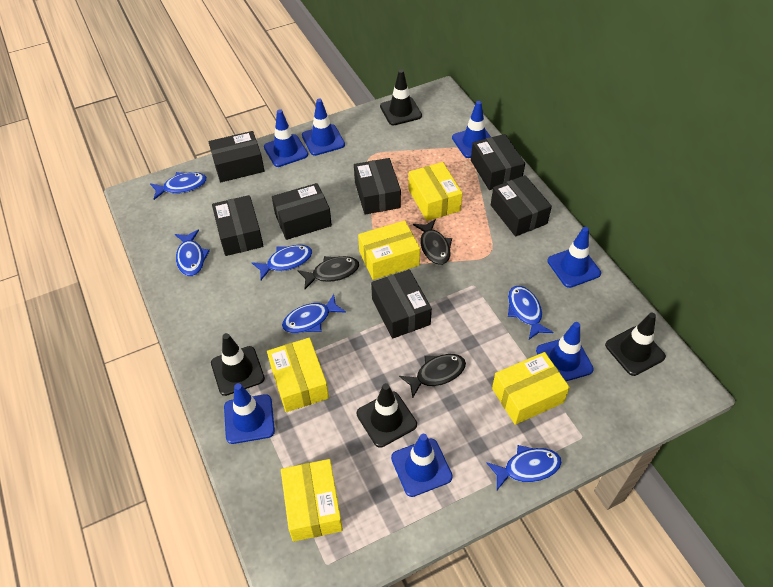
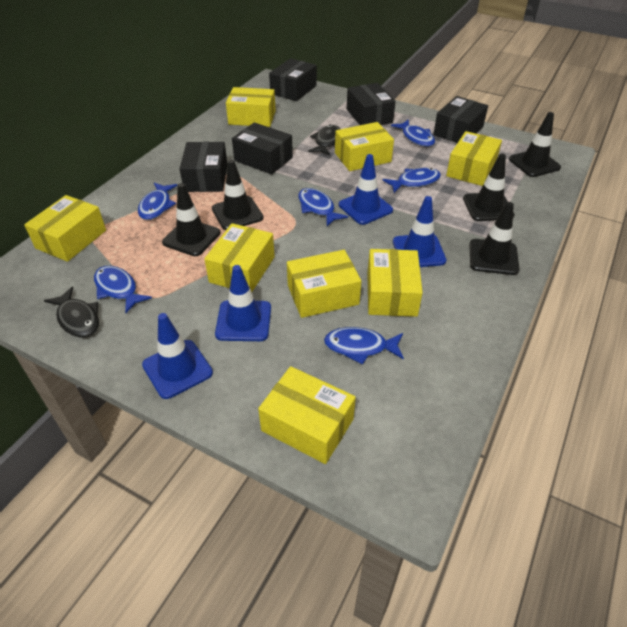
black box: [209,131,264,182] [212,195,263,256] [272,183,332,240] [354,158,401,215] [371,269,432,339] [471,134,525,190] [491,175,552,237] = 7 -> [179,142,228,192] [232,122,293,175] [269,58,317,101] [347,83,396,125] [433,96,488,143] = 5
black fish: [297,256,359,289] [399,354,466,398] [413,219,452,265] = 3 -> [44,287,99,337] [308,125,340,155] = 2
black traffic cone: [211,333,265,396] [357,383,417,448] [380,69,422,126] [605,313,666,376] = 4 -> [162,183,220,256] [212,160,264,230] [463,154,515,221] [469,202,519,275] [509,112,561,177] = 5
blue traffic cone: [224,383,275,444] [264,109,308,167] [302,99,345,156] [391,434,453,497] [452,101,491,158] [536,322,594,381] [547,227,601,288] = 7 -> [142,313,213,399] [215,265,271,341] [339,154,393,225] [393,196,446,267] = 4
yellow box: [267,338,329,412] [281,459,343,542] [358,220,420,280] [409,162,463,221] [492,352,570,425] = 5 -> [24,195,106,262] [204,223,275,292] [226,87,276,127] [258,366,356,464] [287,250,361,318] [335,122,394,171] [367,249,423,317] [446,131,502,186] = 8

